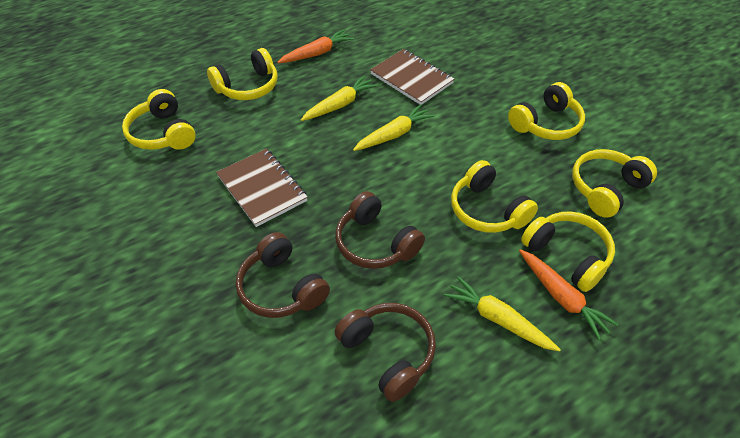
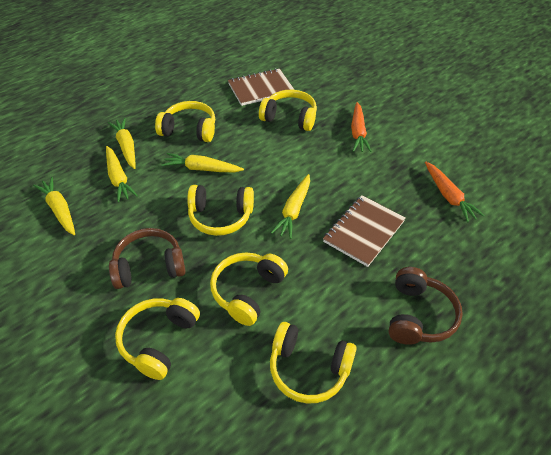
brown headphones: [236,232,330,318] [335,191,425,269] [335,303,436,402] = 3 -> [109,228,186,289] [388,267,463,345] = 2
yellow carrot: [301,76,378,121] [353,104,435,151] [444,276,561,351] = 3 -> [33,177,75,235] [106,146,138,202] [108,118,135,169] [161,153,244,172] [271,174,310,239] = 5

